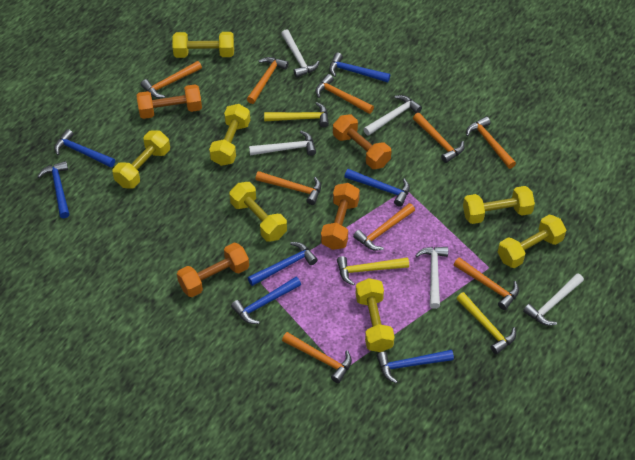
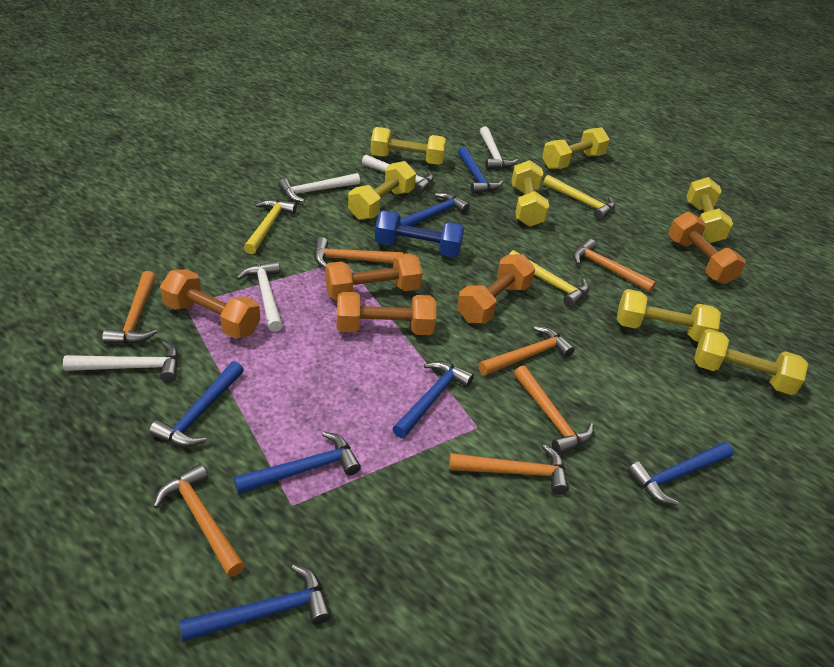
blue dumbbell: none = 0 -> [375,210,464,257] = 1
orange dumbbell: [137,84,202,119] [177,243,249,297] [321,183,360,250] [333,115,391,169] = 4 -> [160,269,261,339] [325,253,422,301] [337,292,436,335] [457,254,535,324] [669,212,746,284] = 5
orange hammer: [141,61,202,98] [247,57,289,104] [255,171,321,205] [282,332,352,383] [315,74,374,114] [353,203,415,251] [413,113,465,163] [454,257,519,310] [466,116,516,169] = 9 -> [102,271,157,344] [153,464,245,577] [314,237,403,268] [449,444,569,495] [478,326,575,376] [514,365,594,455] [573,239,656,292] = 7

